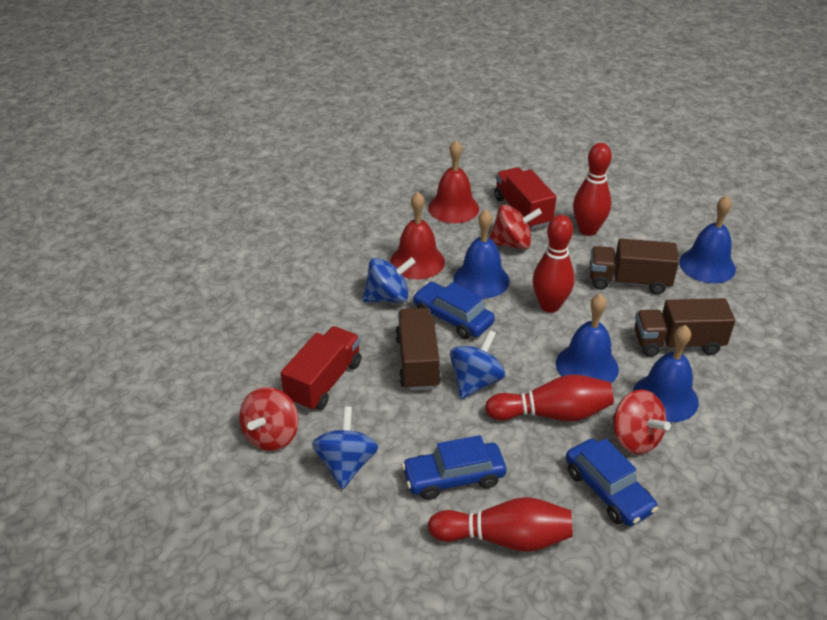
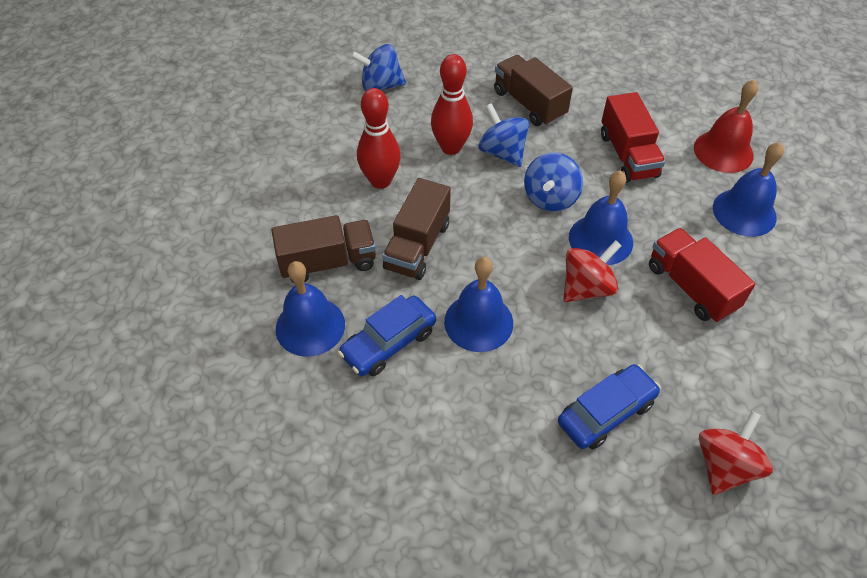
blue car: [402,435,506,500] [413,282,495,339] [566,438,658,526] = 3 -> [338,295,436,376] [558,364,661,449] = 2
red bell: [390,192,445,279] [428,140,479,223] = 2 -> [694,79,758,173] = 1
red bowling pin: [428,497,573,552] [485,374,614,421] [533,215,575,313] [573,143,612,236] = 4 -> [357,88,401,189] [431,54,473,155] = 2
red spinning top: [239,387,299,451] [489,204,542,249] [612,389,671,454] = 3 -> [564,240,622,302] [699,411,773,495] = 2

